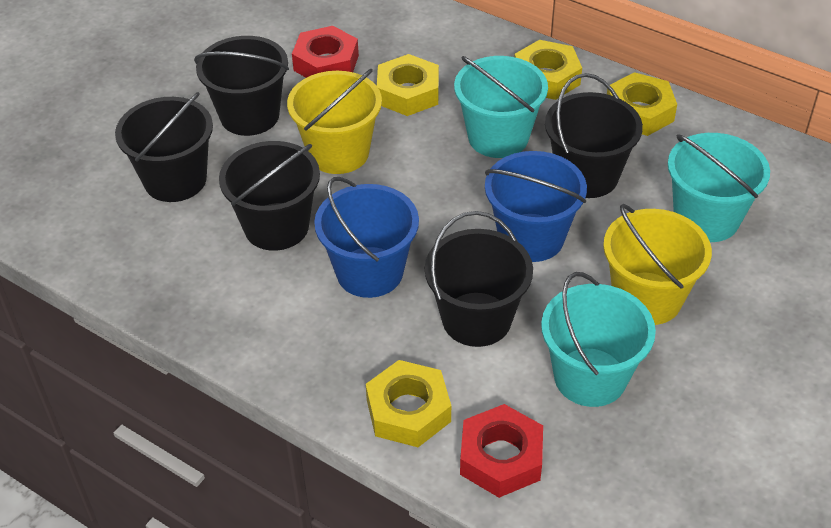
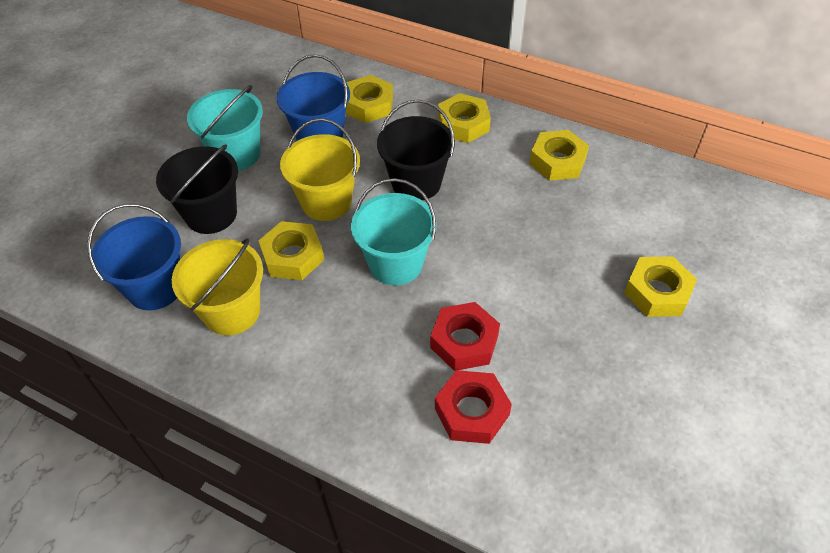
black bucket: [115,92,213,202] [194,36,289,136] [219,141,320,251] [425,211,533,347] [545,73,643,198] = 5 -> [156,144,238,234] [377,99,455,201] = 2
turquoise bucket: [454,56,548,158] [541,272,656,407] [668,133,770,242] = 3 -> [187,85,263,171] [351,178,437,285] = 2
yellow nut: [366,360,451,447] [377,54,439,116] [514,40,582,100] [607,72,677,136] = 4 -> [259,221,324,280] [346,75,393,123] [438,93,491,143] [529,130,589,181] [624,256,697,317] = 5

